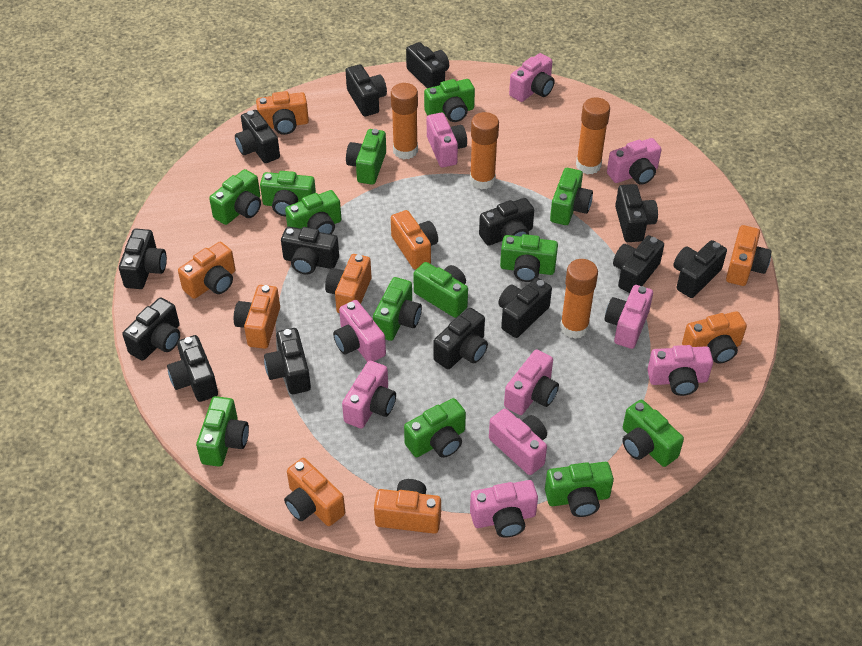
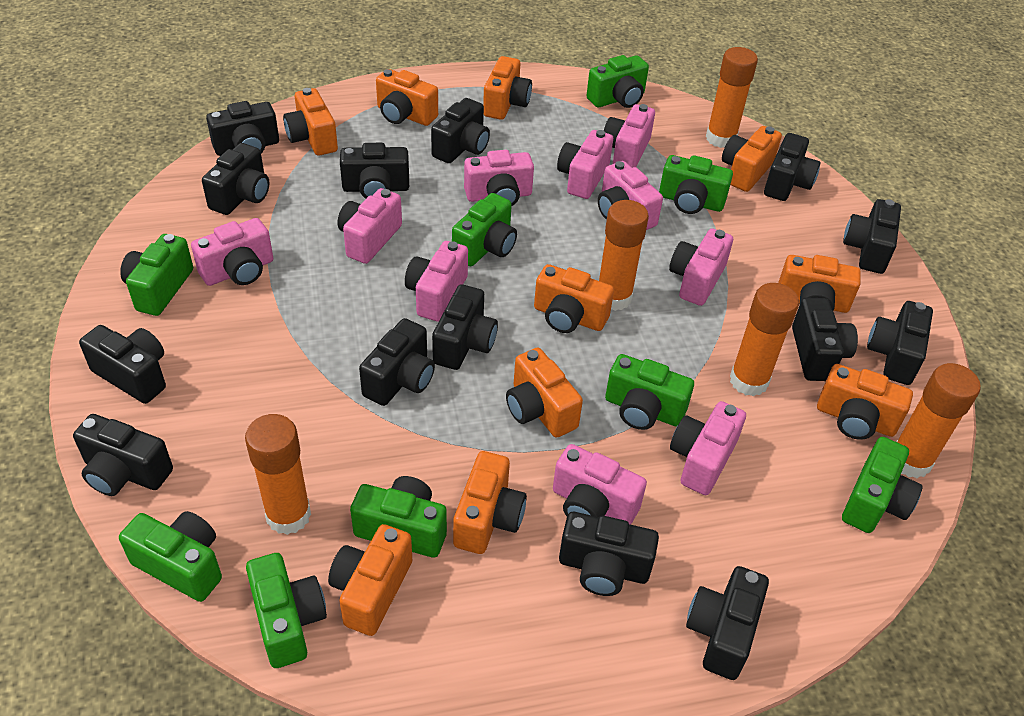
green camera: [196,396,249,467] [209,169,261,225] [260,171,316,216] [285,190,341,234] [346,129,386,185] [373,277,422,341] [404,398,466,458] [413,262,468,318] [424,79,475,122] [500,234,558,282] [545,462,614,517] [550,168,593,225] [622,400,684,467] = 13 -> [119,511,222,602] [120,234,193,316] [246,553,327,668] [350,476,447,558] [452,193,517,266] [586,55,649,108] [605,354,694,430] [659,155,733,214] [842,437,923,533] = 9
orange camera: [178,242,235,299] [234,285,280,349] [256,91,309,135] [284,458,345,526] [325,254,371,314] [374,479,441,534] [391,210,438,270] [682,311,747,364] [726,225,772,286] = 9 -> [283,88,338,156] [328,524,412,636] [376,69,438,126] [453,451,527,554] [483,56,532,120] [506,348,583,438] [534,264,614,333] [722,126,782,192] [778,255,861,313] [817,364,913,440] = 10
orange glue stick: [391,83,418,159] [470,112,499,190] [560,259,598,339] [576,97,610,174] = 4 -> [245,414,311,535] [599,200,649,311] [706,47,758,148] [730,283,799,396] [896,363,981,478] = 5

